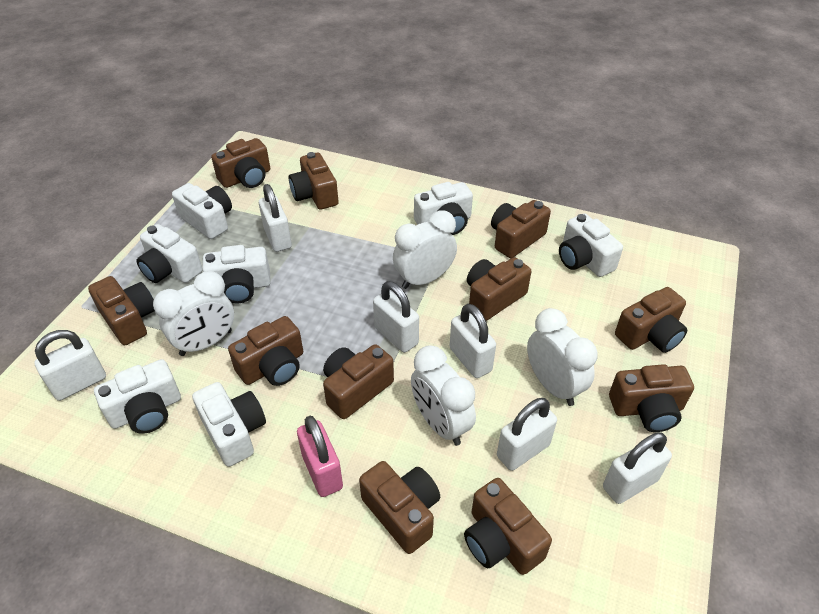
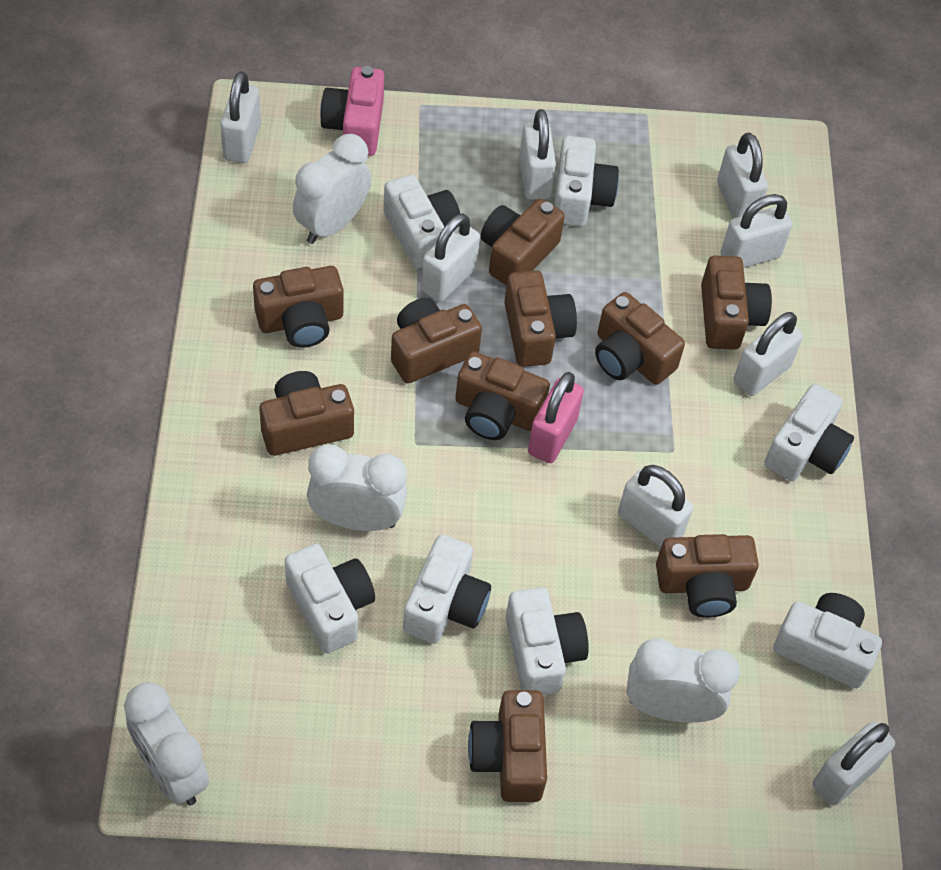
brown camera: [88,276,155,345] [211,138,270,188] [228,316,303,386] [289,152,339,210] [323,344,394,419] [359,461,440,554] [464,478,552,575] [467,257,531,321] [491,200,551,258] [609,364,694,432] [615,287,687,353] = 11 -> [253,266,343,348] [260,371,354,456] [391,298,482,383] [455,352,550,440] [468,690,547,802] [481,199,565,285] [504,271,577,367] [595,292,685,385] [656,534,759,618] [701,256,772,350] = 10
pink camera: none = 0 -> [320,66,384,156] = 1
white padlock: [34,330,106,401] [259,184,292,252] [373,281,419,353] [450,304,496,378] [497,398,557,471] [603,432,672,504] = 6 -> [220,71,261,163] [421,214,480,302] [519,109,556,200] [618,465,693,547] [717,133,768,219] [721,194,793,268] [734,312,803,396] [813,721,895,806] = 8

